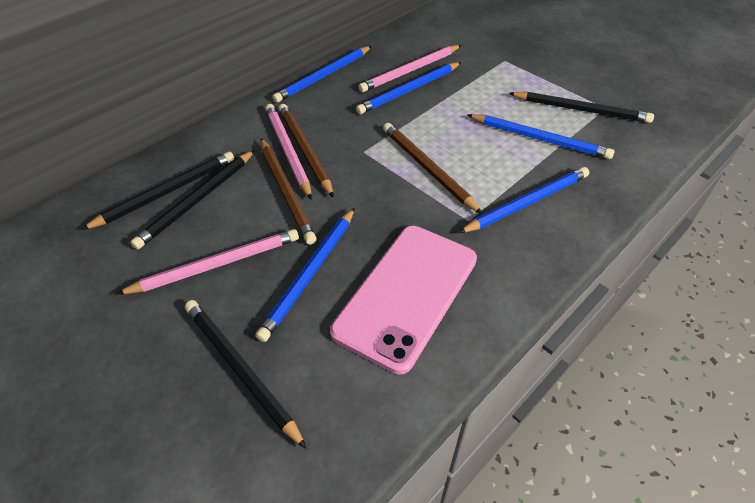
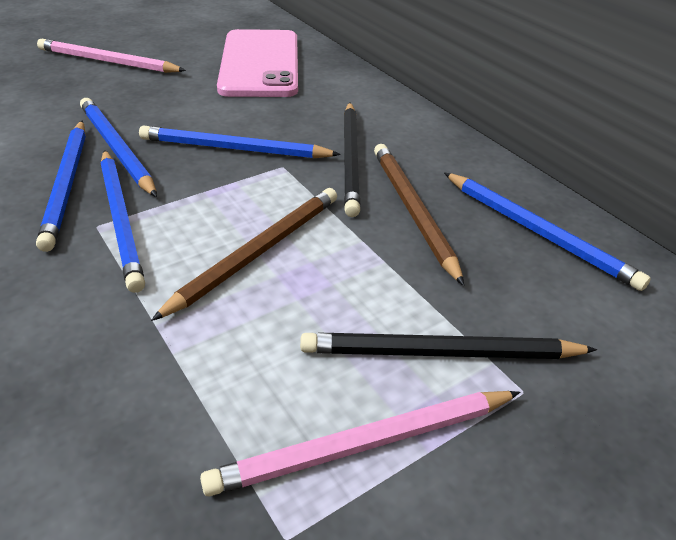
black pencil: [81,151,234,230] [130,150,255,250] [185,300,307,449] [509,91,654,123] = 4 -> [300,332,597,359] [344,102,360,217] = 2
brown pencil: [261,139,317,245] [279,104,334,198] [383,123,482,214] = 3 -> [151,188,337,321] [374,144,464,286] = 2
pink pencil: [116,229,299,295] [265,104,312,200] [358,45,461,92] = 3 -> [37,39,186,73] [200,391,520,497] = 2

